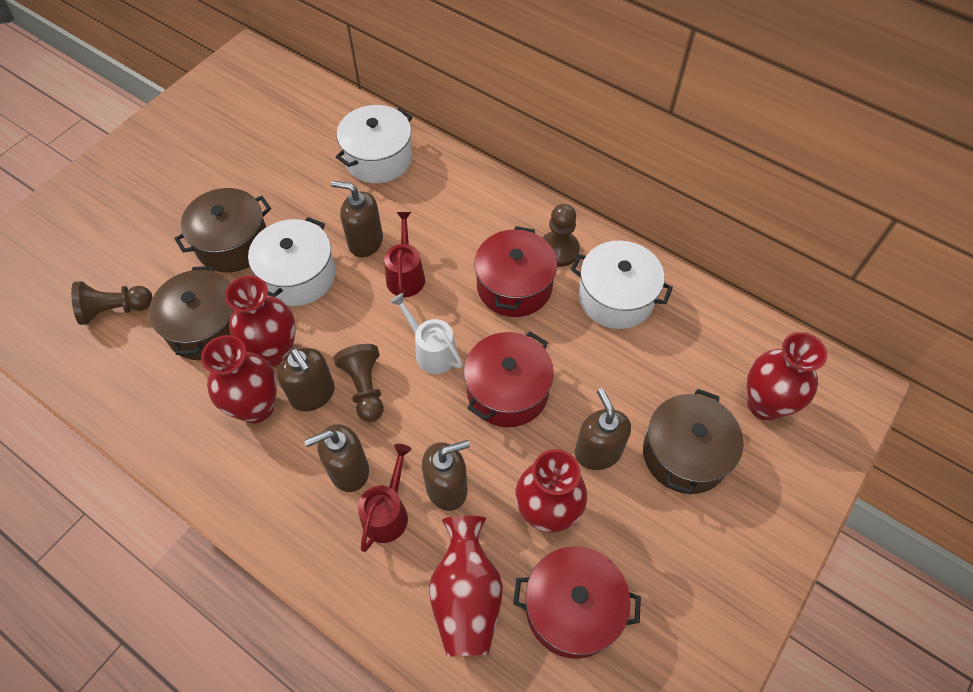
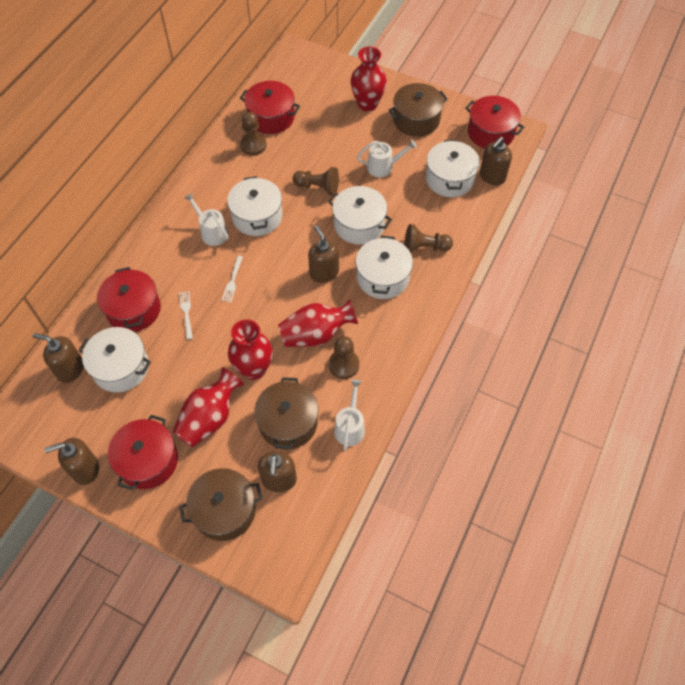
brown pawn: [71,281,153,325] [334,344,383,422] [542,204,580,267] = 3 -> [240,112,267,155] [293,167,339,195] [328,336,359,379] [404,224,453,253] = 4
red pot: [464,331,554,427] [474,226,557,317] [513,546,641,659] = 3 -> [97,267,161,332] [108,415,178,490] [240,81,300,134] [465,96,524,148] = 4
red vase: [201,335,277,424] [225,276,296,367] [429,516,503,657] [515,449,587,533] [747,332,827,421] = 5 -> [172,367,244,448] [228,319,273,380] [278,299,358,347] [351,46,387,112] = 4
red watering can: [358,444,412,552] [384,212,425,297] = 2 -> none = 0
white fork: none = 0 -> [179,291,193,340] [222,256,243,302] = 2
white pot: [248,217,335,306] [336,105,412,183] [571,240,673,329] = 3 -> [78,327,151,392] [227,176,282,236] [328,186,392,244] [356,236,413,299] [426,140,480,197] = 5
white watering can: [390,293,463,374] = 1 -> [185,193,228,246] [334,379,365,451] [357,139,417,177] = 3

